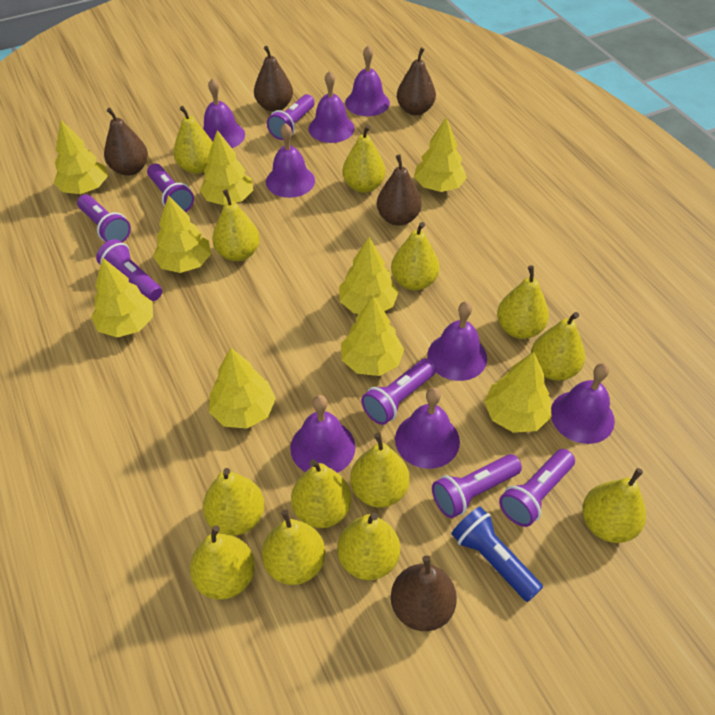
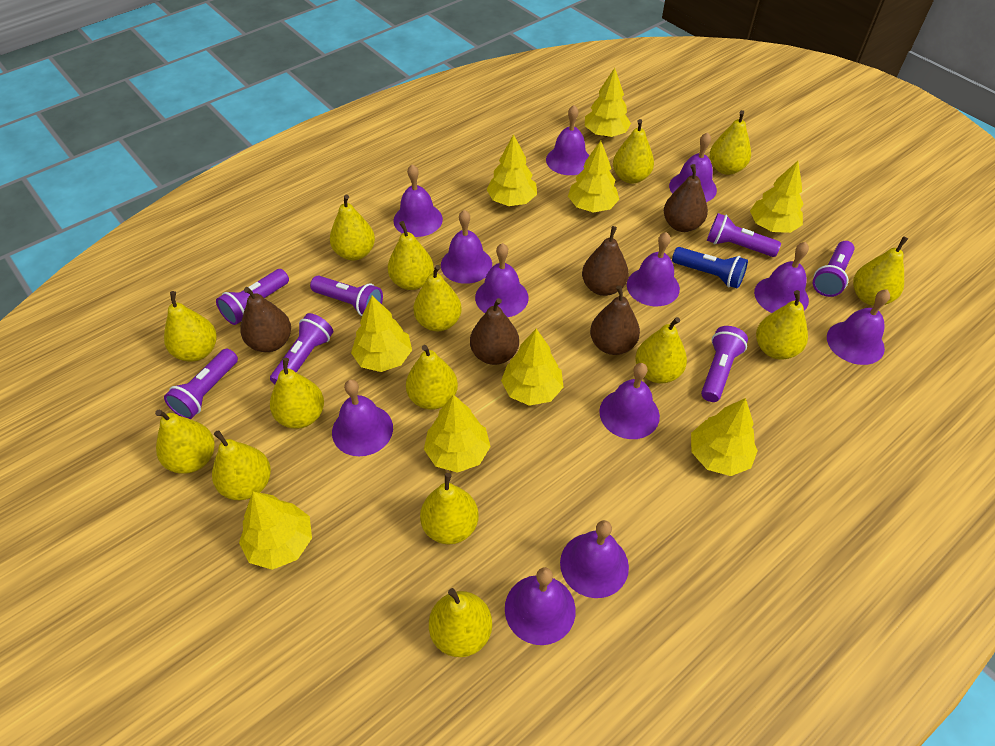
purple bell: [203,78,245,148] [266,123,315,198] [290,395,356,473] [308,71,355,143] [345,46,390,116] [395,388,460,469] [427,301,487,381] [551,363,615,444] = 8 -> [332,379,393,456] [393,164,443,237] [441,210,492,284] [475,243,529,317] [505,567,576,645] [546,105,590,175] [560,520,629,598] [599,363,660,439] [627,232,680,306] [669,132,717,202] [754,242,809,313] [827,289,890,365] = 12
yellow pear: [173,106,213,174] [190,525,255,600] [203,468,264,536] [212,189,260,261] [262,509,325,585] [291,459,352,528] [337,513,400,580] [342,125,386,193] [350,433,410,508] [391,222,440,291] [497,265,549,339] [531,312,585,381] [582,468,646,543] = 13 -> [155,410,215,474] [164,291,217,362] [212,430,271,500] [270,358,324,429] [330,195,375,260] [388,221,434,290] [406,345,458,410] [414,265,462,331] [420,473,479,545] [429,588,492,657] [613,119,654,184] [635,317,687,384] [710,110,751,175] [756,290,808,359] [853,236,908,306] = 15

